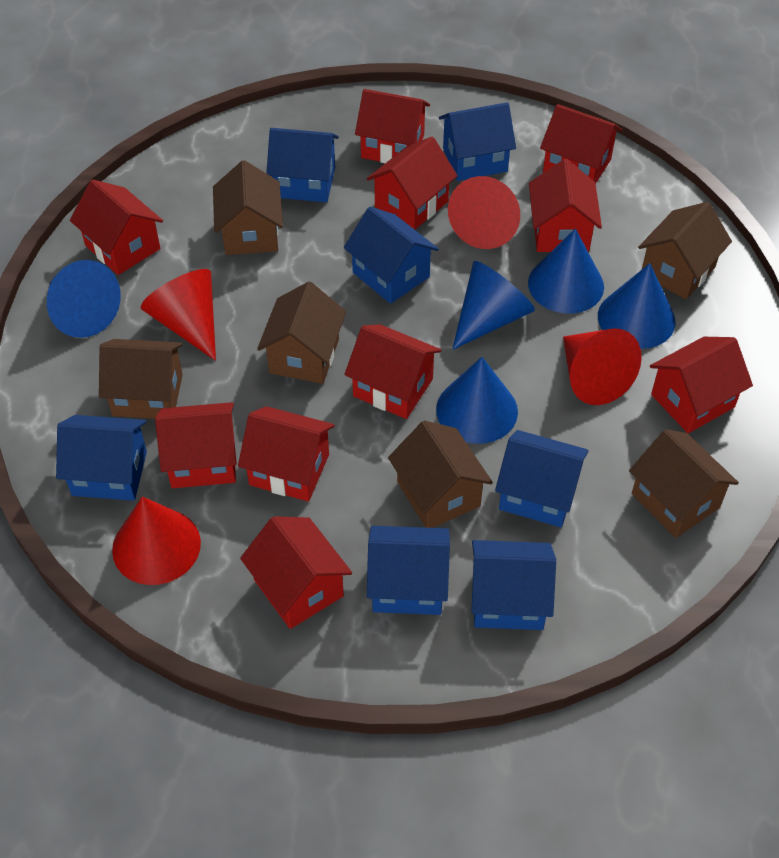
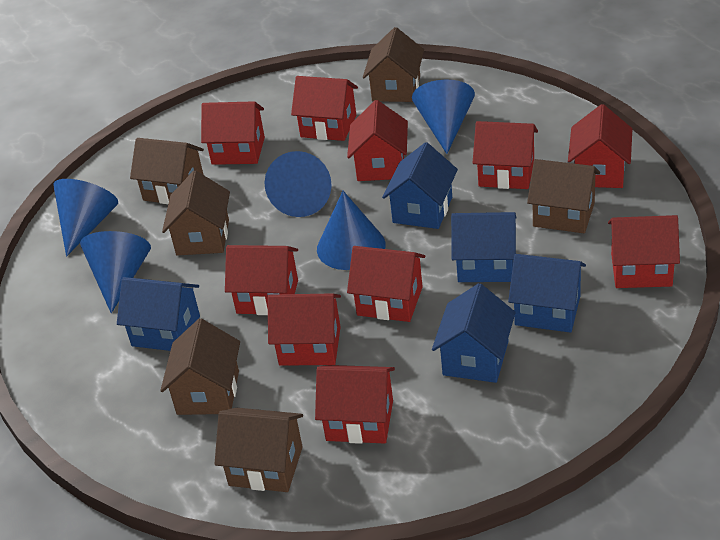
blue house: [56,415,147,501] [266,128,339,202] [344,207,439,304] [367,526,450,615] [439,102,516,181] [471,540,556,630] [495,430,589,527] = 7 -> [117,277,200,351] [382,142,458,229] [432,283,516,383] [451,212,516,282] [508,254,586,333] = 5
red cone: [112,497,201,585] [141,269,216,361] [448,176,520,249] [563,328,642,405] = 4 -> none = 0

